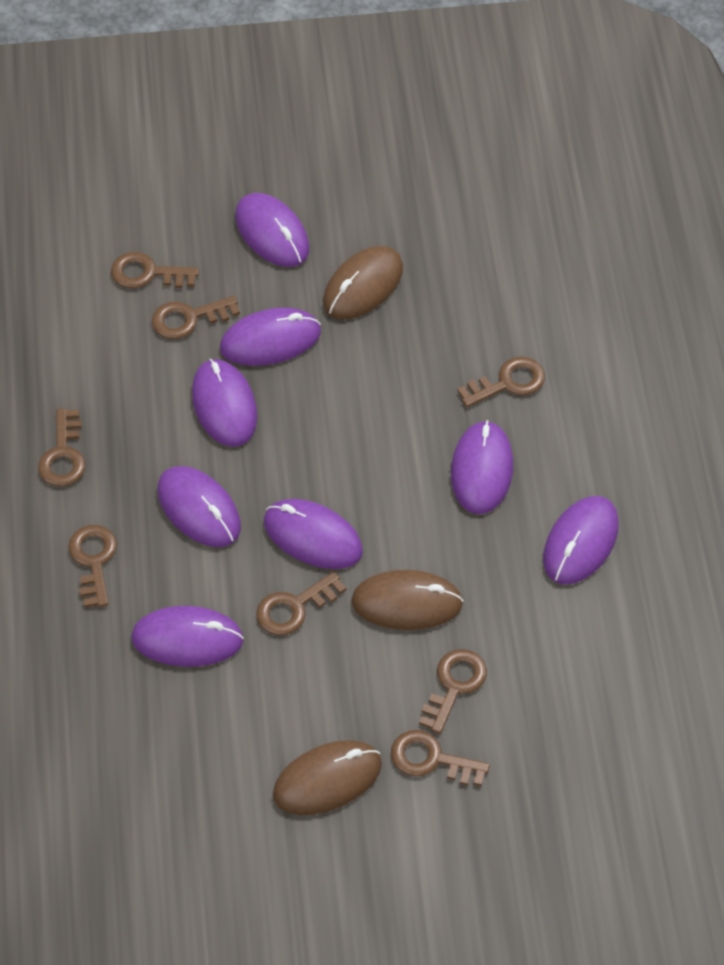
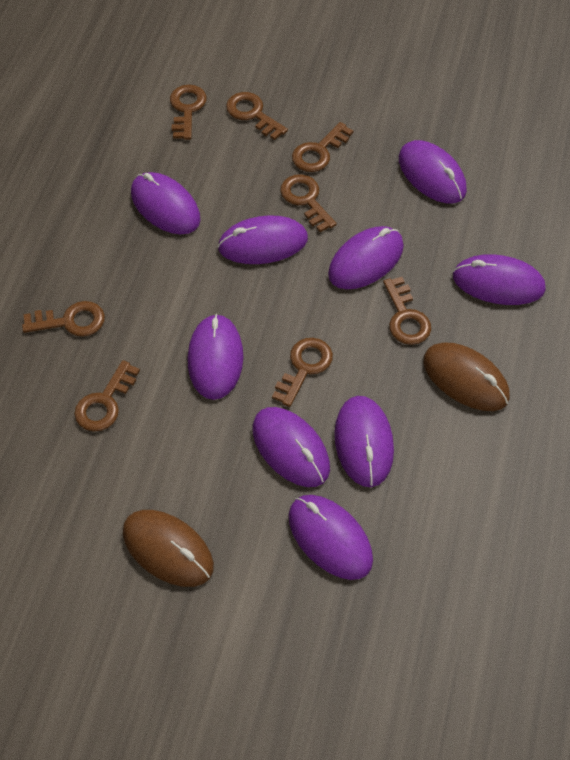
brown mouse: [273,740,382,815] [323,246,403,319] [351,570,464,630] = 3 -> [123,510,214,587] [423,343,510,411] = 2
purple mouse: [131,606,244,667] [158,466,241,547] [192,358,257,447] [220,308,321,366] [235,193,309,267] [264,499,363,569] [451,420,513,514] [543,496,619,585] = 8 -> [131,172,200,234] [187,314,243,400] [218,215,308,264] [253,407,330,487] [289,495,373,580] [328,226,404,289] [334,396,394,487] [399,140,467,203] [453,254,546,305] = 9

